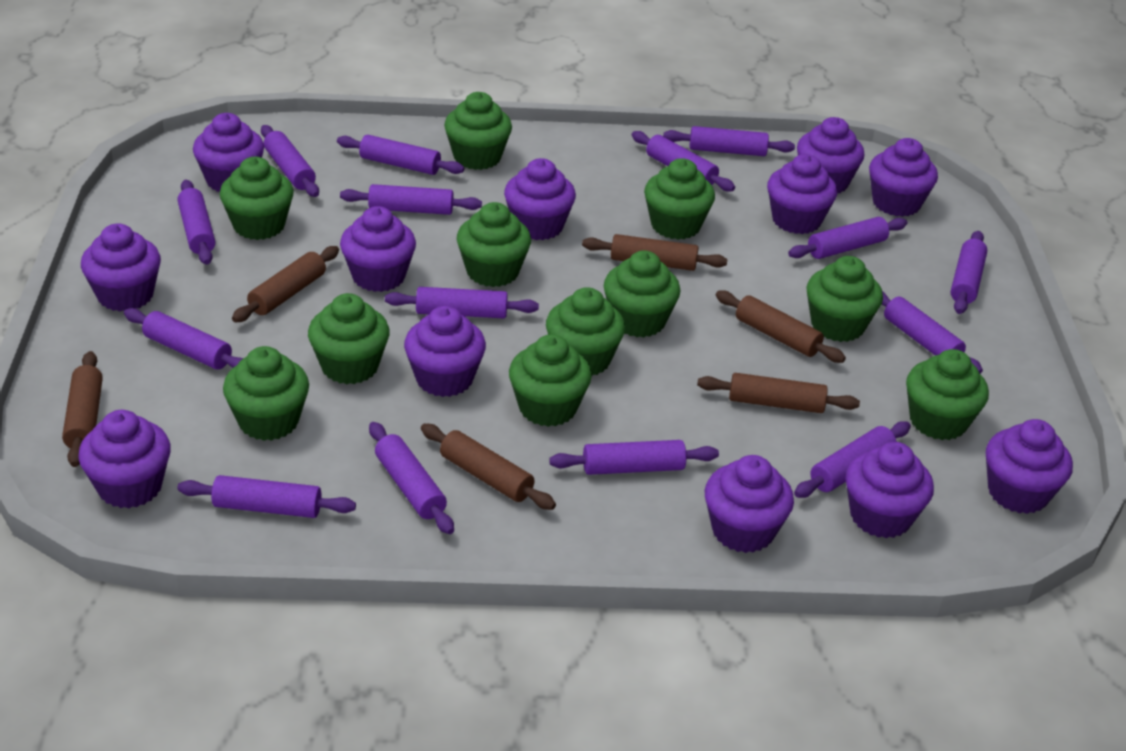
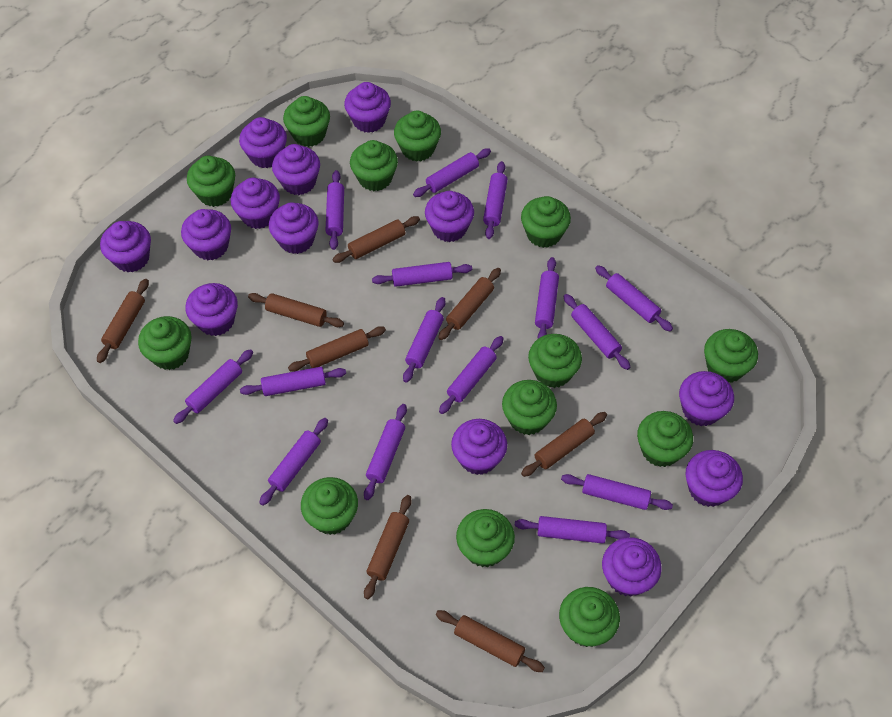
brown rolling pin: [62,351,103,467] [232,246,339,323] [421,424,556,510] [582,234,728,271] [697,373,860,413] [716,290,846,363] = 6 -> [97,279,149,363] [248,293,344,327] [288,326,386,372] [332,216,420,263] [364,495,412,599] [436,610,545,672] [438,268,501,340] [521,412,607,477] = 8
green cupcake: [220,157,294,240] [223,346,309,441] [308,293,390,384] [444,92,512,170] [457,202,531,287] [509,334,592,427] [546,287,625,376] [604,251,681,338] [644,158,715,240] [806,256,883,342] [906,349,989,440] = 11 -> [138,316,192,370] [187,156,235,207] [283,96,330,147] [301,477,358,535] [350,140,398,191] [394,111,441,162] [456,509,515,567] [502,380,557,435] [521,196,571,248] [528,334,582,388] [559,587,620,647] [637,411,693,467] [704,329,758,383] = 13
purple cupcake: [78,410,171,509] [81,223,161,312] [193,113,264,192] [340,206,416,292] [404,306,486,397] [504,158,576,240] [705,455,794,553] [767,154,837,234] [797,117,865,193] [845,442,934,538] [869,138,938,217] [986,419,1073,514] = 12 -> [100,221,151,272] [181,209,231,260] [185,283,238,336] [231,178,280,229] [239,117,287,168] [269,202,319,254] [272,144,320,195] [344,82,391,133] [425,191,474,242] [451,419,507,475] [602,537,662,597] [679,371,734,426] [686,450,743,507] = 13

